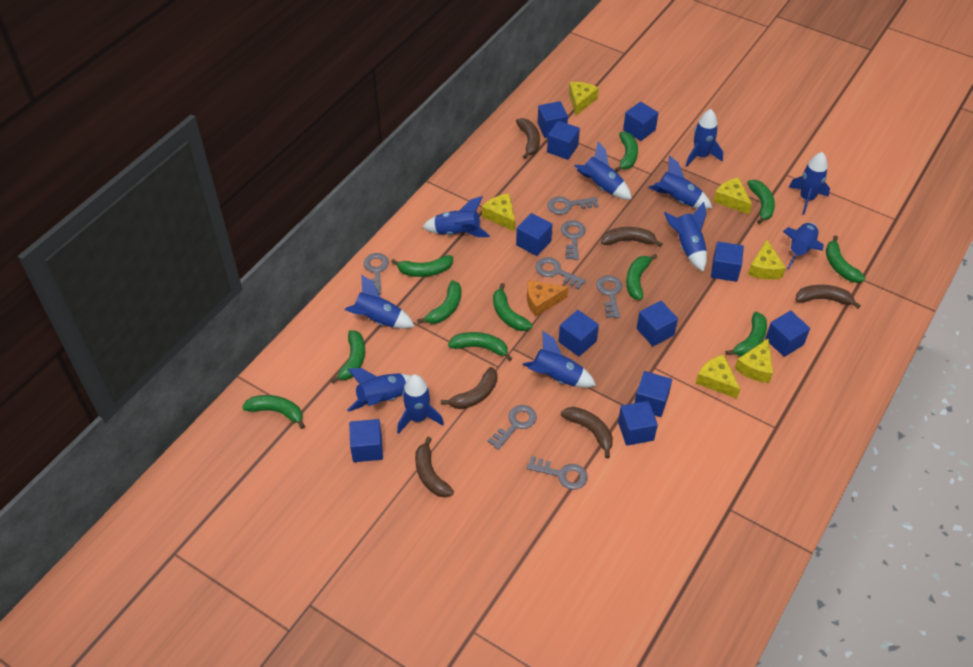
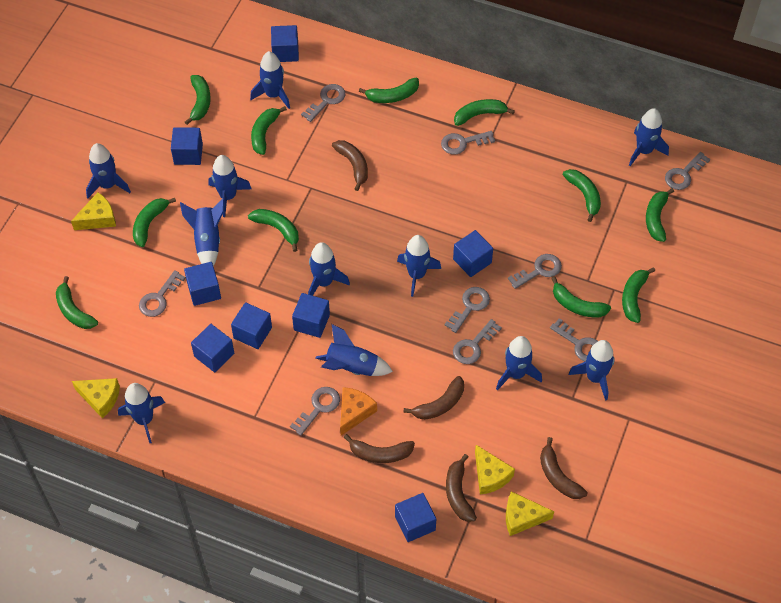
blue cube: [349,419,383,462] [516,213,552,256] [538,101,568,138] [547,121,580,160] [558,310,599,356] [618,401,658,446] [623,102,658,141] [635,371,672,417] [637,301,678,346] [711,242,744,282] [765,311,810,357] = 11 -> [171,127,203,165] [184,262,221,306] [191,324,234,372] [231,302,272,349] [271,25,299,62] [292,293,330,338] [395,493,436,542] [453,230,493,277] = 8
brown banana: [415,437,454,497] [441,367,497,409] [516,118,540,159] [561,407,613,458] [601,227,662,247] [796,285,861,309] = 6 -> [332,140,368,191] [344,434,415,463] [403,376,464,420] [446,454,477,522] [540,437,587,499] = 5
grey key: [364,253,389,294] [487,405,537,450] [527,456,588,490] [535,257,586,289] [547,196,599,215] [561,220,586,260] [596,275,622,318] = 7 -> [139,270,186,317] [290,387,340,436] [301,84,345,122] [441,131,495,154] [444,287,490,333] [453,319,502,364] [508,254,562,289] [550,318,598,361] [665,152,710,190] = 9
yellow cheese: [482,194,515,232] [569,82,599,115] [696,355,740,399] [713,178,752,214] [735,339,773,383] [748,240,786,280] = 6 -> [71,192,116,230] [72,378,120,418] [475,445,515,495] [506,491,554,536] = 4

